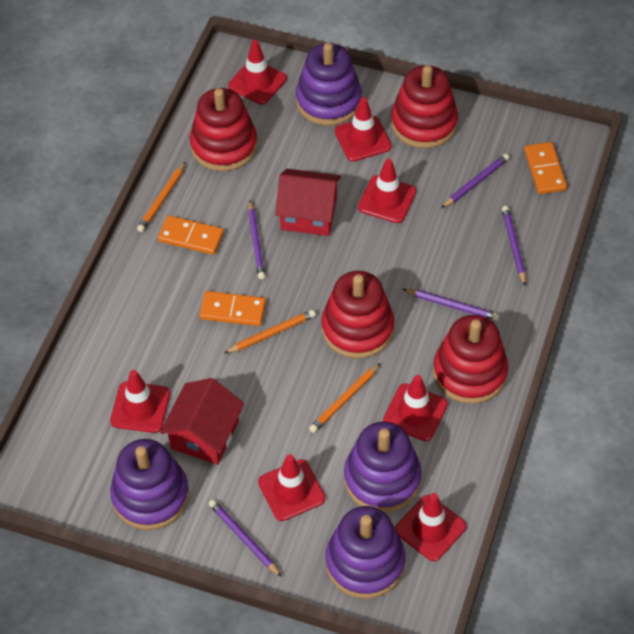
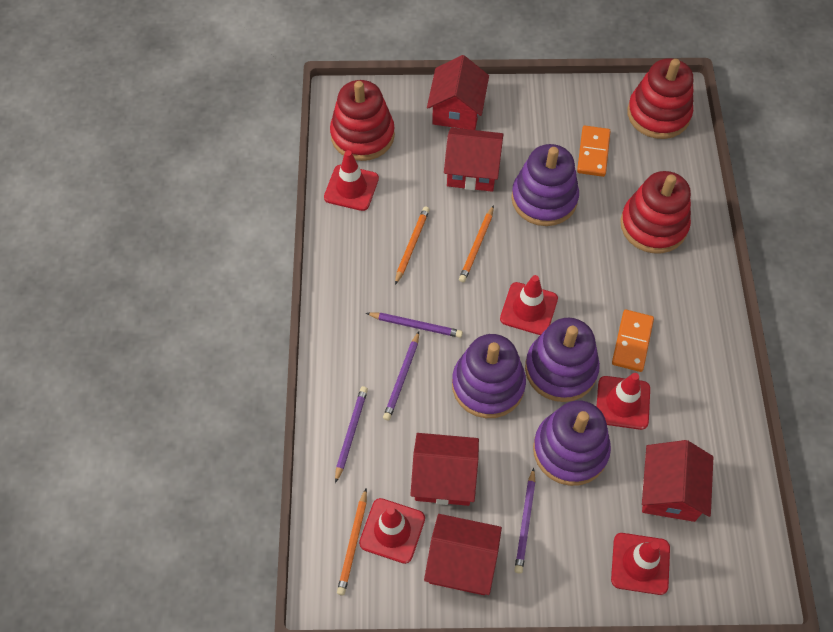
orange domino: [158,215,224,255] [199,291,266,326] [524,142,567,194] = 3 -> [577,126,610,177] [612,310,654,372] = 2
purple pencil: [209,499,282,577] [248,201,265,280] [403,289,499,321] [441,154,509,208] [502,206,526,286] = 5 -> [335,386,368,483] [366,313,463,338] [383,331,419,421] [514,468,535,574] = 4
red house: [160,378,244,465] [275,169,341,236] = 2 -> [410,433,479,506] [424,514,502,595] [427,55,489,130] [444,128,503,192] [642,440,713,522] = 5
red stacking toy: [190,88,257,171] [321,271,394,358] [391,65,458,148] [433,315,508,404] = 4 -> [330,80,395,161] [620,171,691,253] [627,58,693,139] = 3
red traffic cone: [110,370,170,433] [228,40,287,105] [258,454,325,521] [335,97,392,161] [358,159,416,223] [383,375,448,441] [395,493,466,561] = 7 -> [324,150,379,211] [359,498,425,564] [500,275,558,335] [596,373,650,430] [611,533,670,595] = 5

